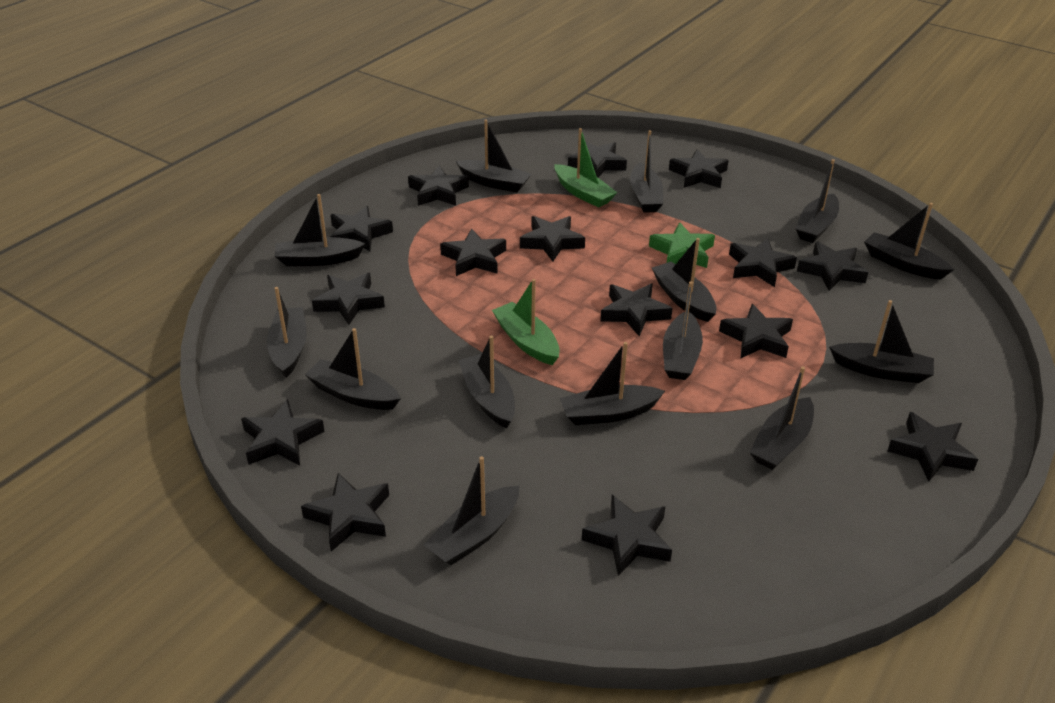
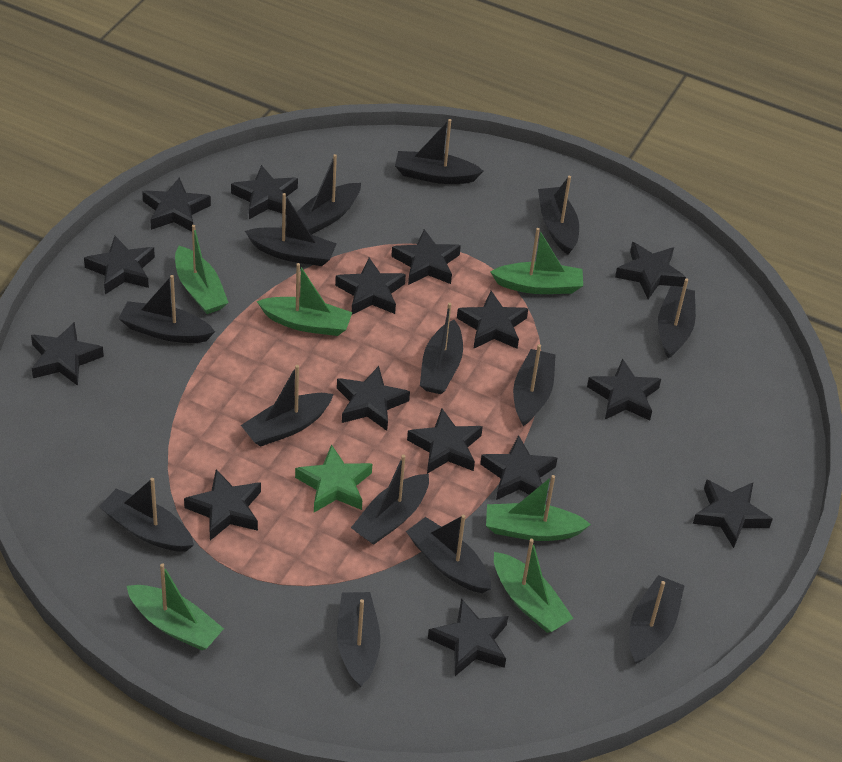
green boat: [492,279,560,365] [554,128,618,208] = 2 -> [127,563,224,650] [175,225,229,314] [257,263,352,336] [486,475,591,541] [490,228,583,294] [494,539,573,633] = 6

